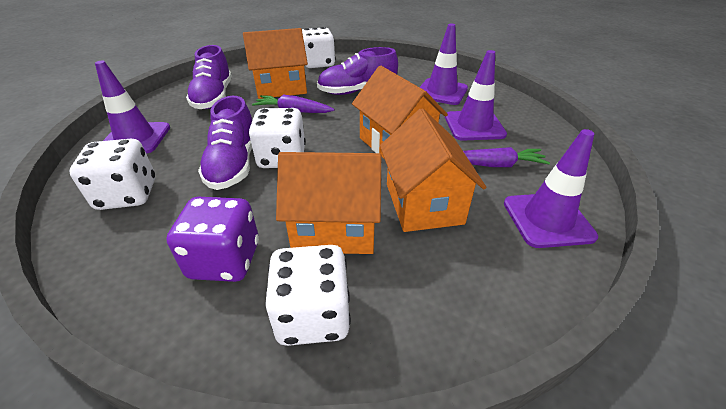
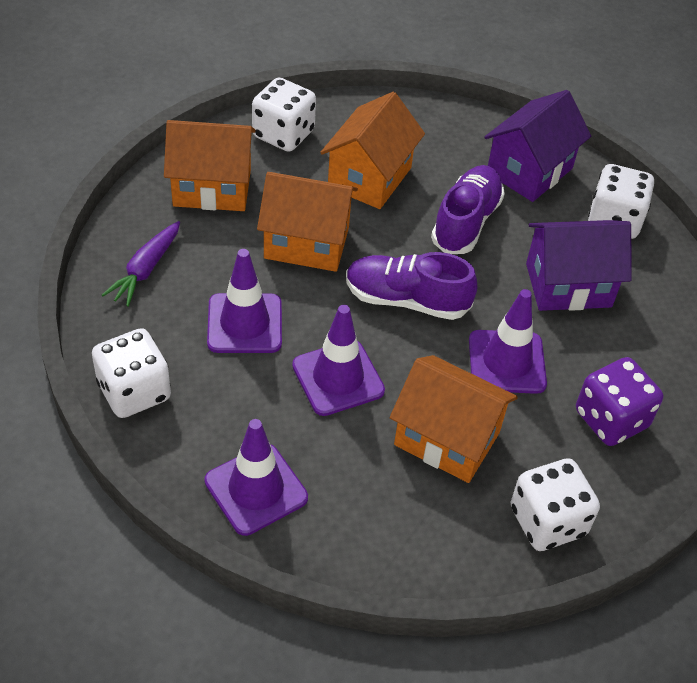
purple carrot: [252,95,335,113] [463,147,550,167] = 2 -> [102,221,180,307] = 1
purple house: none = 0 -> [484,90,591,202] [526,220,632,311] = 2
purple shoe: [186,45,232,109] [198,96,252,190] [317,47,398,95] = 3 -> [346,252,477,320] [431,165,505,254] = 2

